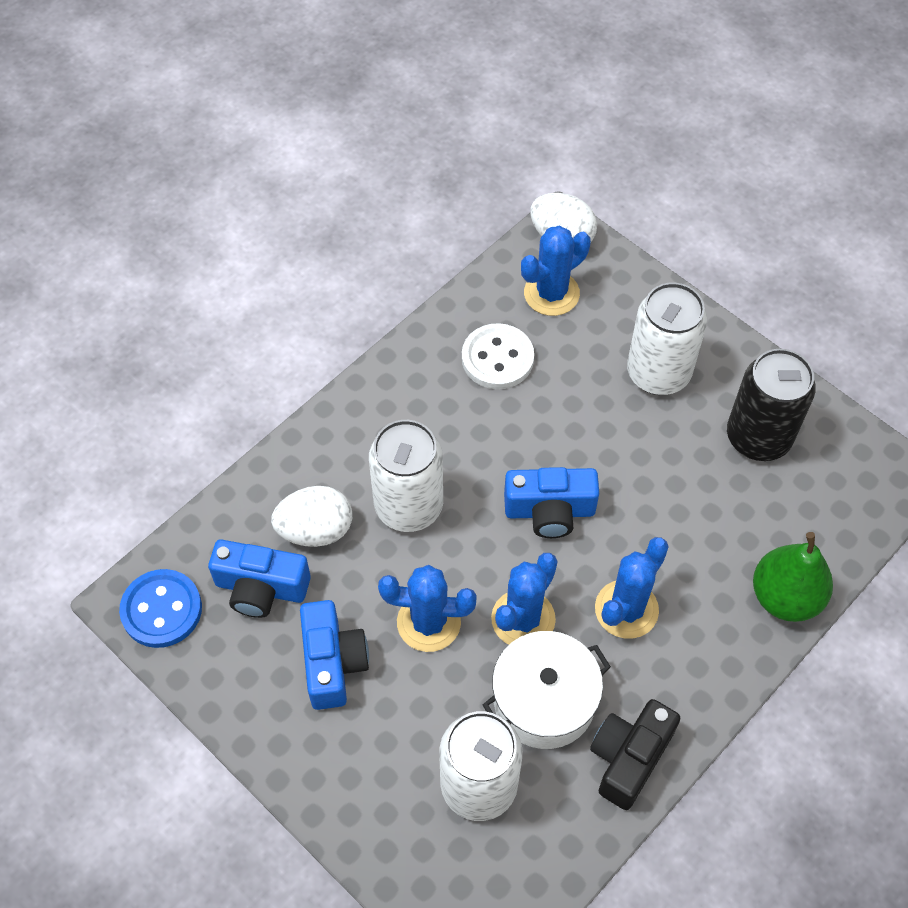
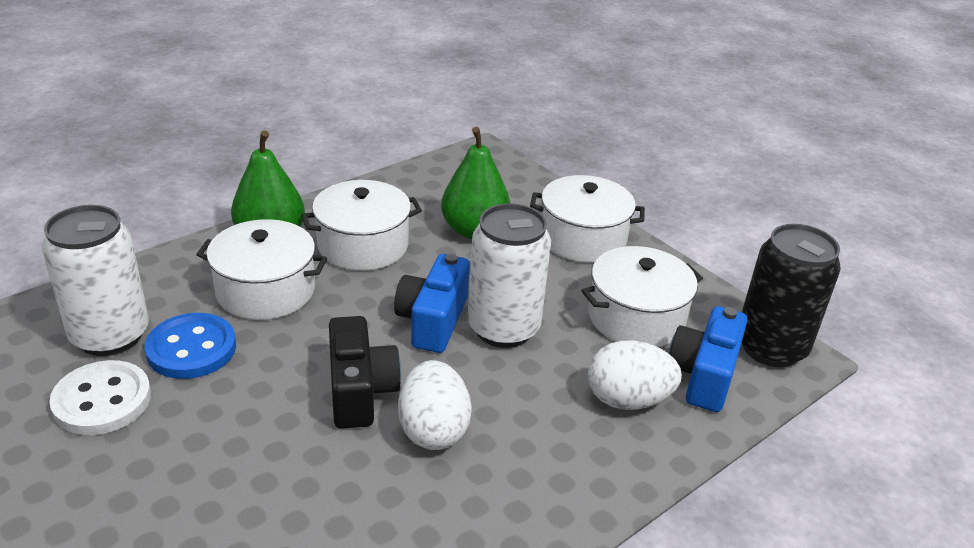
blue cactus: [378,565,477,652] [491,553,558,645] [521,226,591,316] [595,537,669,639] = 4 -> none = 0
blue camera: [208,539,311,618] [300,600,369,710] [504,467,599,538] = 3 -> [394,254,470,353] [668,306,748,412] = 2
green pear: [753,532,833,622] = 1 -> [231,130,305,226] [441,127,510,239] = 2
white can: [369,420,443,532] [439,711,523,821] [627,283,707,395] = 3 -> [42,205,149,356] [468,204,551,348] = 2
white pot: [483,631,611,749] = 1 -> [196,219,327,320] [301,180,422,271] [530,175,645,263] [581,246,703,347] = 4

